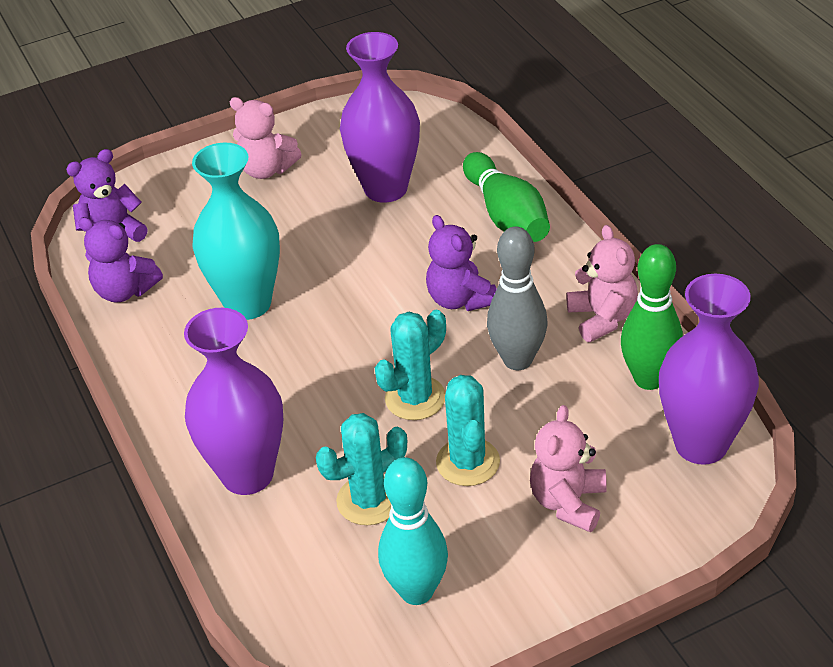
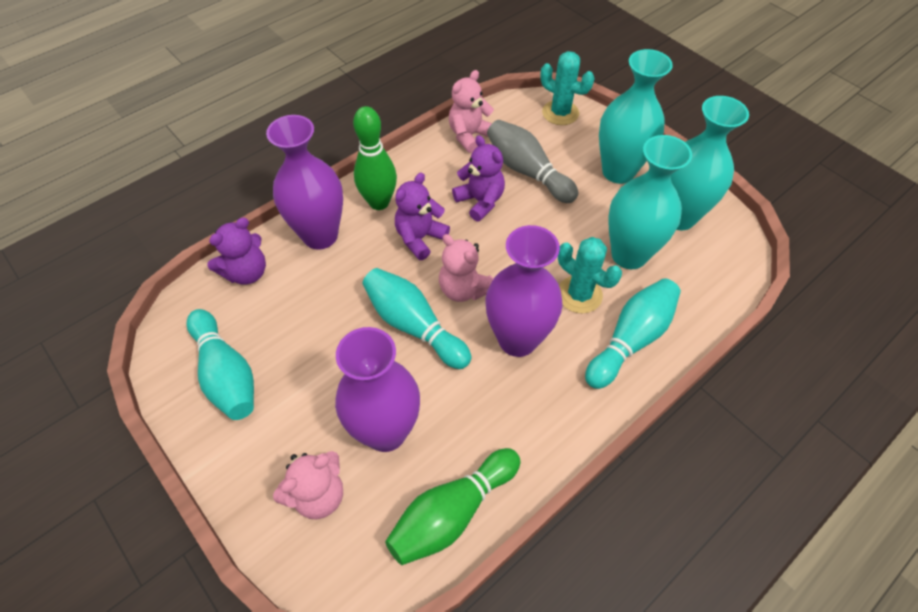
turquoise bowling pin: [378,457,448,605] = 1 -> [186,309,254,420] [363,268,471,369] [585,278,681,389] = 3
turquoise cactus: [316,413,407,525] [375,310,446,420] [436,375,500,486] = 3 -> [540,51,595,125] [558,237,622,313] = 2
turquoise vase: [192,143,280,320] = 1 -> [599,49,673,184] [608,135,692,269] [671,96,749,230] = 3

